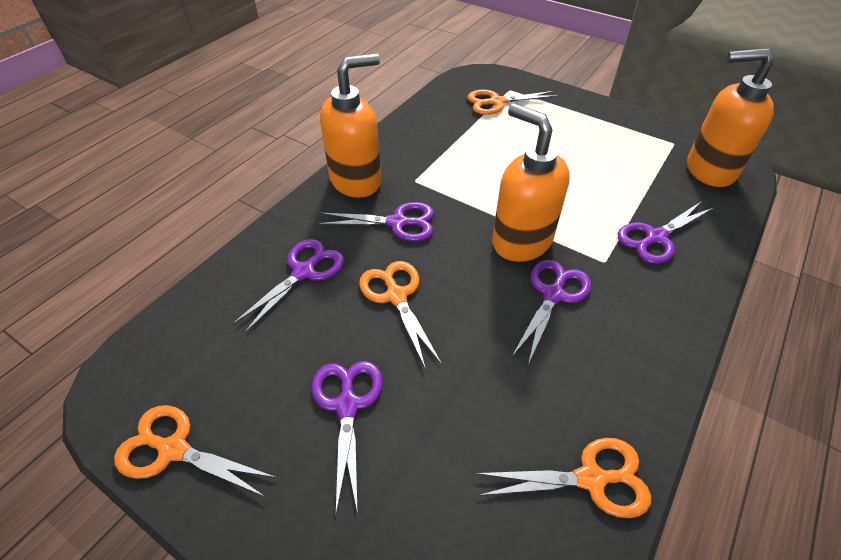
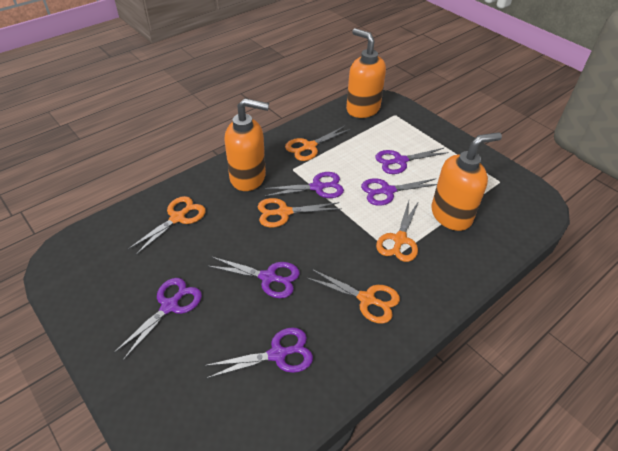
orange scissors: [114,405,277,497] [359,261,442,370] [467,89,559,115] [476,438,651,518] = 4 -> [127,196,206,256] [258,198,341,227] [285,126,351,161] [307,269,400,324] [376,201,419,262] = 5
purple scissors: [232,239,344,334] [312,361,383,514] [317,202,434,241] [512,260,592,364] [618,201,714,264] = 5 -> [114,278,202,360] [204,327,313,379] [208,257,300,298] [263,172,344,198] [361,178,437,206] [375,148,449,174] = 6

